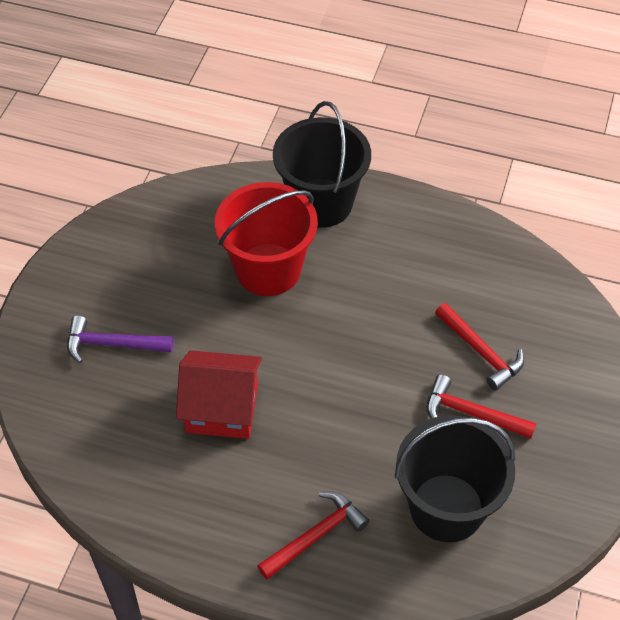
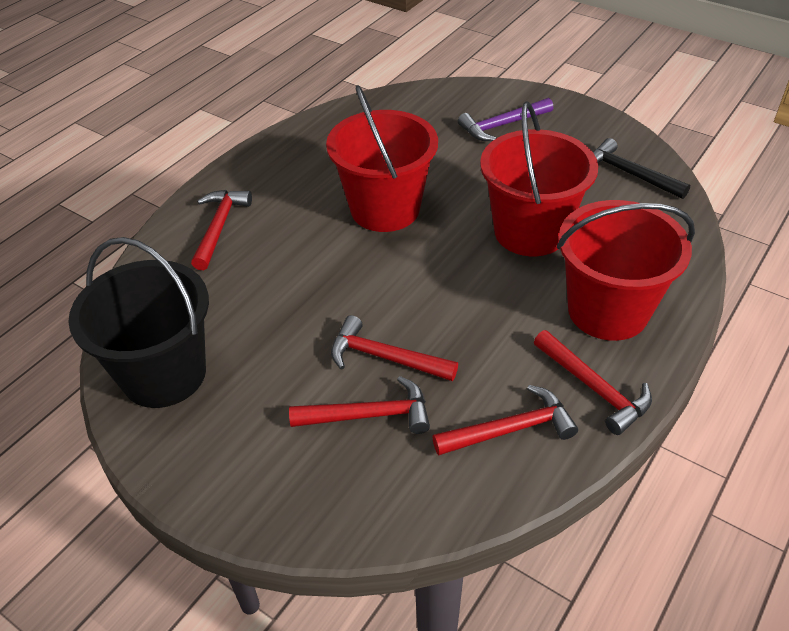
black bucket: [273,101,371,228] [395,415,515,542] = 2 -> [68,237,209,408] = 1
black hammer: none = 0 -> [593,138,690,199] = 1
red bucket: [215,182,318,296] = 1 -> [326,85,438,232] [480,101,598,256] [557,200,695,341] = 3
red hammer: [257,491,369,579] [427,374,536,439] [435,303,524,391] = 3 -> [191,190,252,270] [289,376,430,434] [331,315,458,381] [432,385,578,455] [534,330,652,435] = 5
red house: [176,350,262,439] = 1 -> none = 0

